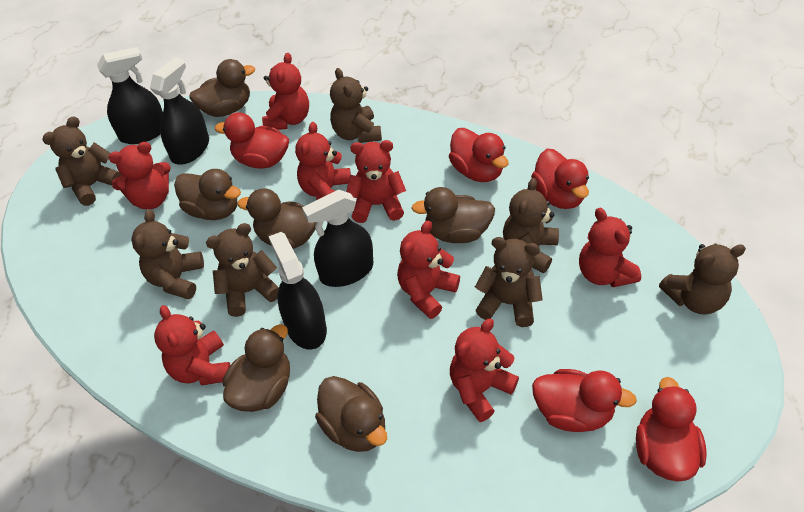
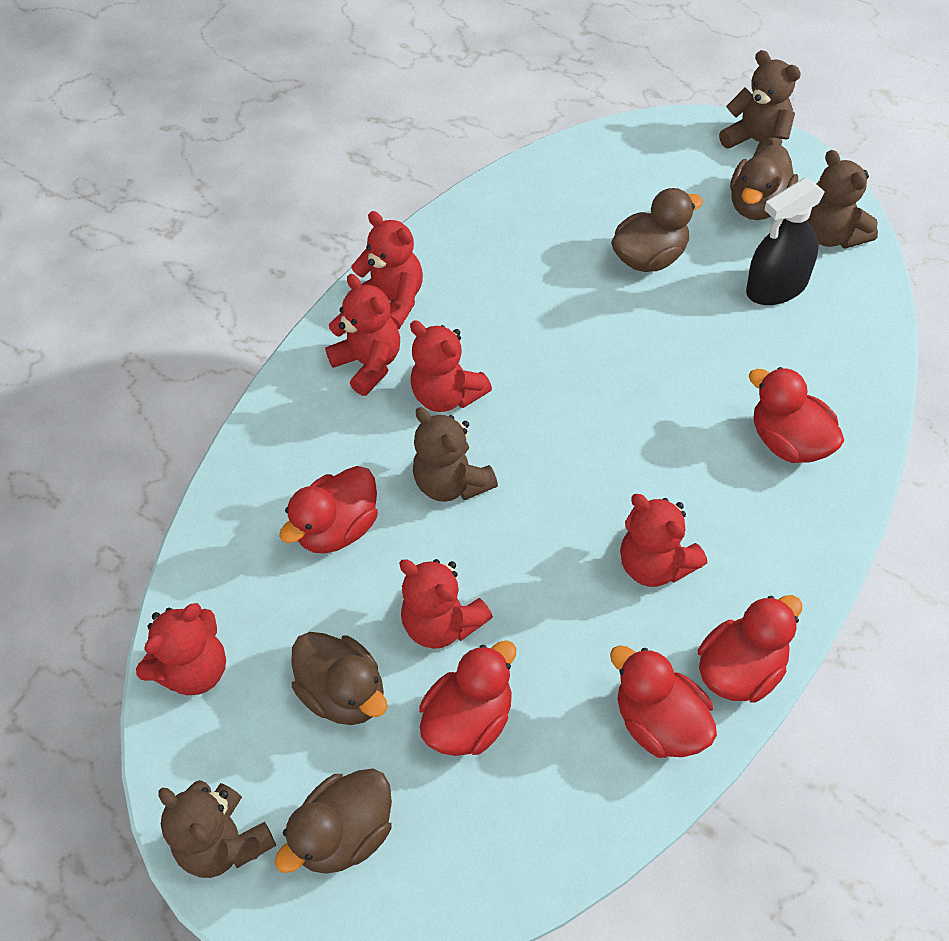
black spray bottle: [97,47,163,144] [150,57,209,165] [269,232,327,349] [302,190,373,287] = 4 -> [746,178,825,305] = 1
brown duck: [174,169,241,220] [189,59,255,117] [223,324,290,412] [237,188,316,249] [315,376,387,452] [412,187,495,243] = 6 -> [275,769,392,874] [291,632,388,725] [611,188,703,272] [730,144,798,220] = 4
brown teddy bear: [42,116,121,206] [131,210,204,300] [206,223,279,317] [330,68,382,143] [475,237,543,327] [503,178,559,273] [659,244,746,315] = 7 -> [158,780,276,878] [413,407,498,502] [719,50,801,156] [807,150,878,249] = 4
red teddy bear: [108,142,171,210] [154,305,230,385] [262,53,309,130] [295,122,351,200] [346,140,406,223] [397,221,460,319] [450,319,519,422] [579,208,641,287] = 8 -> [136,603,226,695] [325,274,400,396] [351,211,423,329] [399,559,493,649] [410,320,492,412] [620,494,707,587] = 6

